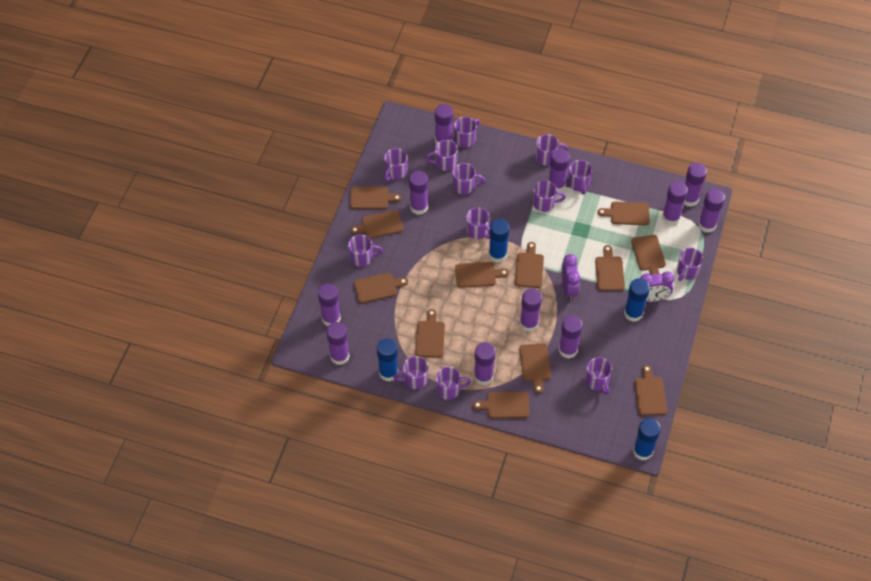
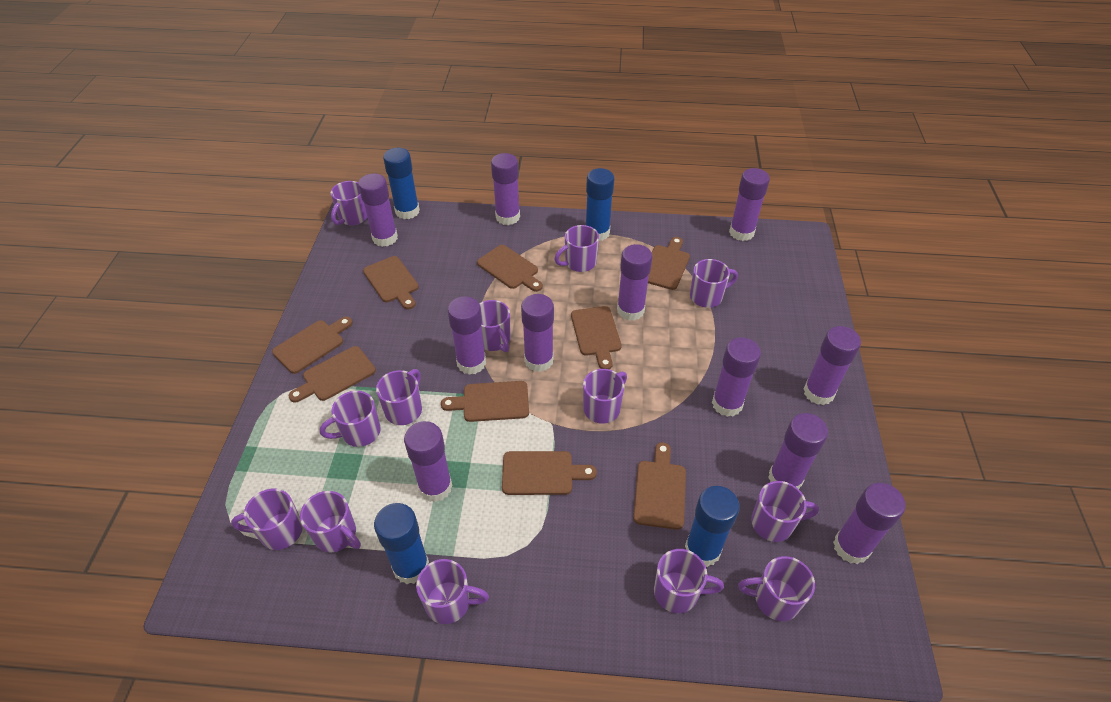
brown cutting board: [350,187,402,209] [351,210,404,239] [354,273,408,303] [415,309,445,358] [455,262,509,288] [473,391,530,419] [515,242,544,288] [520,343,551,394] [595,245,625,291] [597,201,650,225] [631,235,666,275] [634,365,667,416] = 12 -> [272,317,353,374] [289,346,376,402] [363,256,419,309] [441,381,529,422] [477,245,543,292] [502,451,597,495] [571,306,622,369] [633,442,686,530] [648,237,690,290] = 9
purple clock: [562,254,580,300] [640,271,674,302] = 2 -> none = 0

